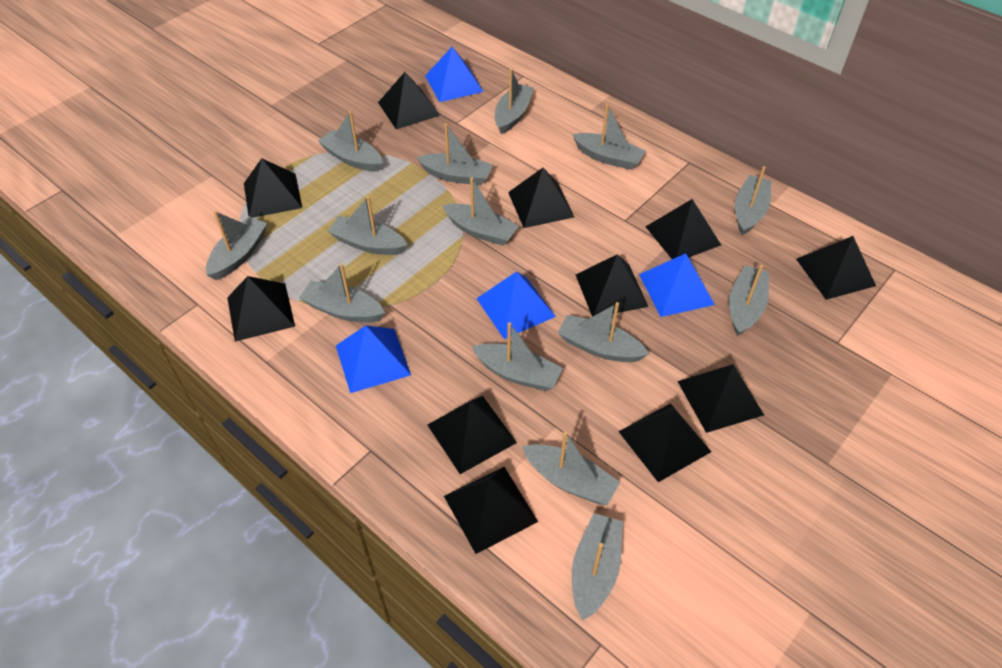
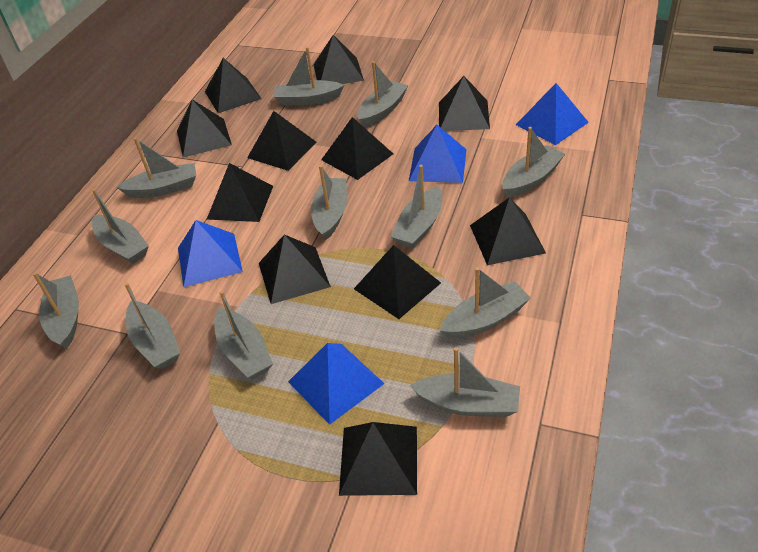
grey boat: [206,211,267,280] [299,263,385,323] [318,111,383,172] [328,196,408,255] [416,123,493,185] [443,177,519,246] [472,322,563,391] [495,69,534,134] [522,432,620,505] [558,302,649,362] [572,104,646,170] [572,513,623,621] [729,265,769,336] [735,166,771,235] = 14 -> [33,272,79,349] [92,189,149,264] [116,138,196,198] [124,283,180,369] [214,291,273,379] [274,47,344,106] [311,165,347,240] [358,61,409,127] [390,165,442,248] [410,347,520,417] [440,267,531,339] [503,127,565,197] = 12

